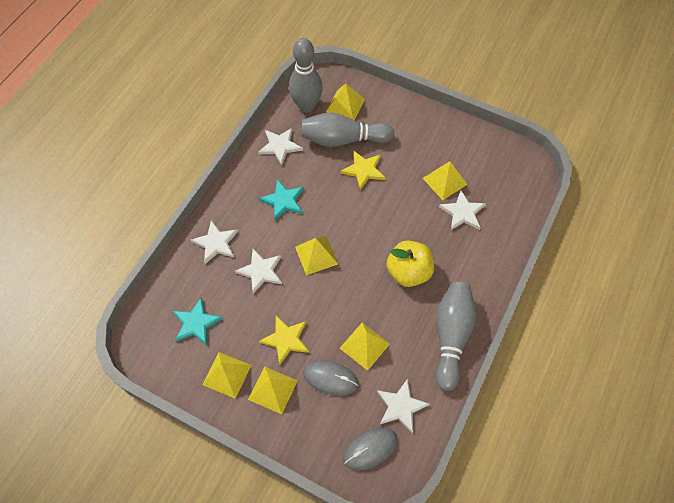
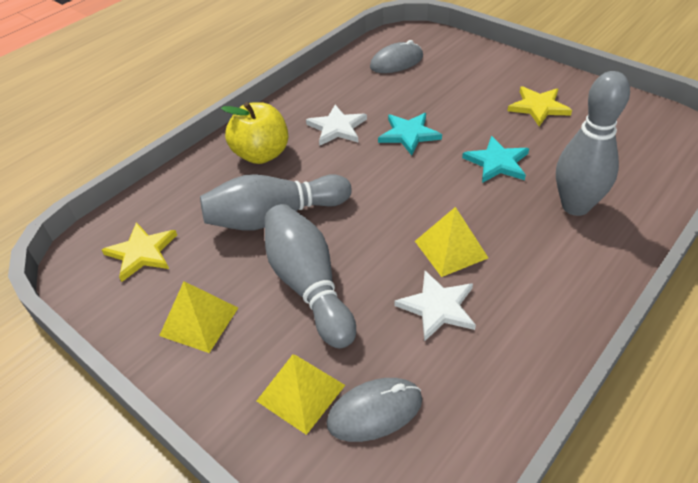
white star: [191,220,238,264] [235,249,282,294] [258,128,303,165] [377,379,430,433] [439,190,486,230] = 5 -> [306,105,367,146] [394,271,476,342] = 2
yellow pyramid: [202,352,251,399] [248,367,297,414] [295,236,338,275] [326,84,365,120] [340,322,390,371] [423,162,468,200] = 6 -> [159,281,238,353] [257,354,345,435] [415,207,488,277] = 3

